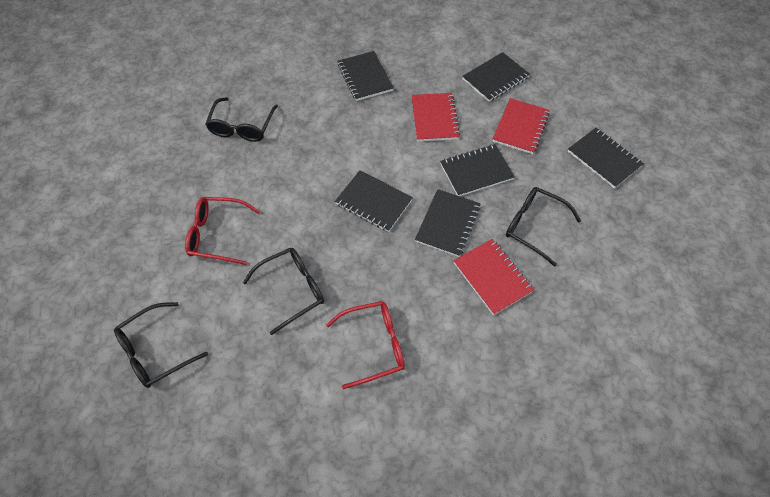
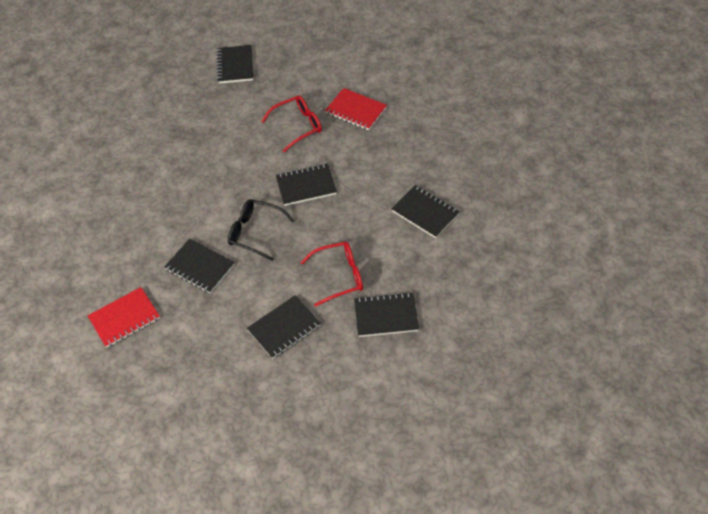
black glasses: [114,302,208,388] [205,97,278,142] [243,248,324,335] [506,187,581,267] = 4 -> [228,199,295,261] = 1
red notebook: [411,93,460,142] [453,239,534,315] [493,98,550,154] = 3 -> [88,287,160,348] [325,88,387,130] = 2

